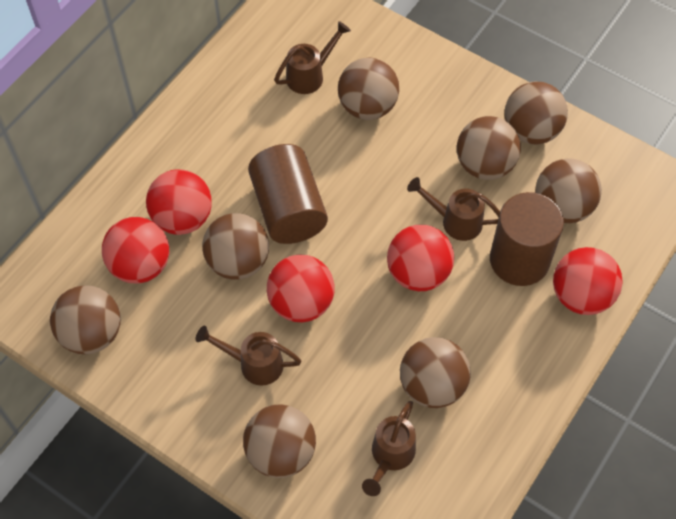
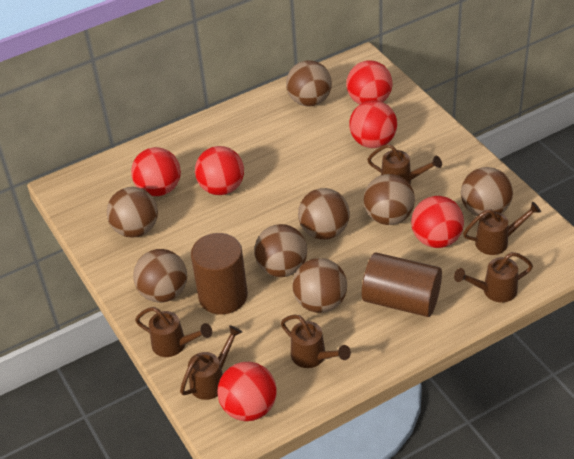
brown watering can: [196,326,301,386] [274,21,351,94] [362,401,416,496] [407,177,500,241] = 4 -> [135,307,212,357] [180,325,242,400] [281,315,351,368] [367,144,442,184] [454,252,533,302] [463,201,541,255] = 6
red ball: [102,217,169,283] [146,169,212,235] [267,255,335,322] [387,225,454,291] [553,247,623,315] = 5 -> [131,147,181,196] [195,146,244,195] [217,362,277,421] [346,60,392,105] [349,100,397,148] [411,196,464,248] = 6

